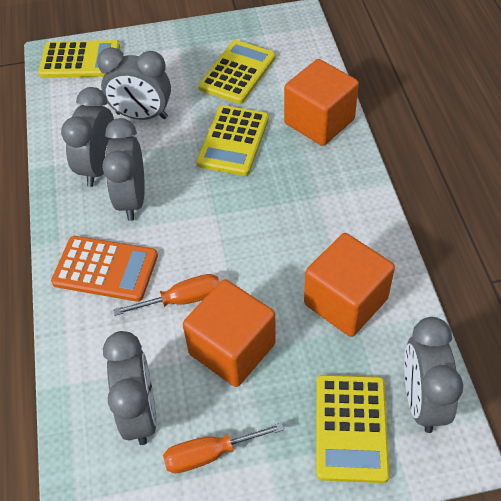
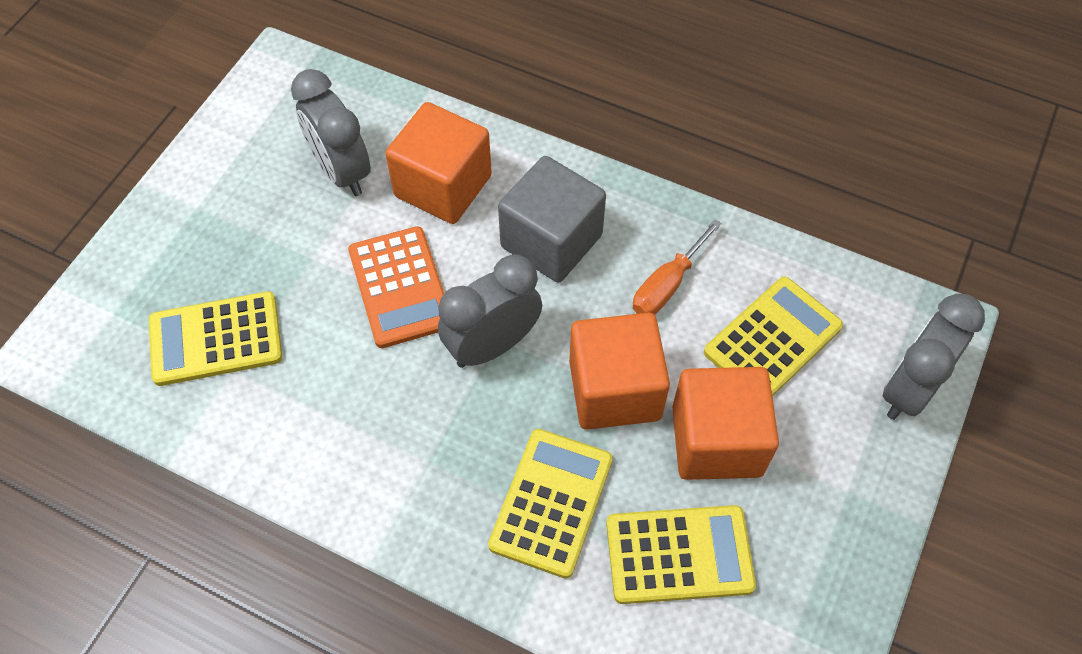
grey clock: [61,87,114,187] [97,47,171,120] [102,118,145,221] [103,331,157,445] [404,317,463,433] = 5 -> [291,69,371,196] [438,254,542,368] [883,294,985,420] = 3
grey cube: none = 0 -> [498,156,606,283] = 1
orange screwdriver: [113,274,220,316] [163,423,284,473] = 2 -> [633,219,722,315] = 1

